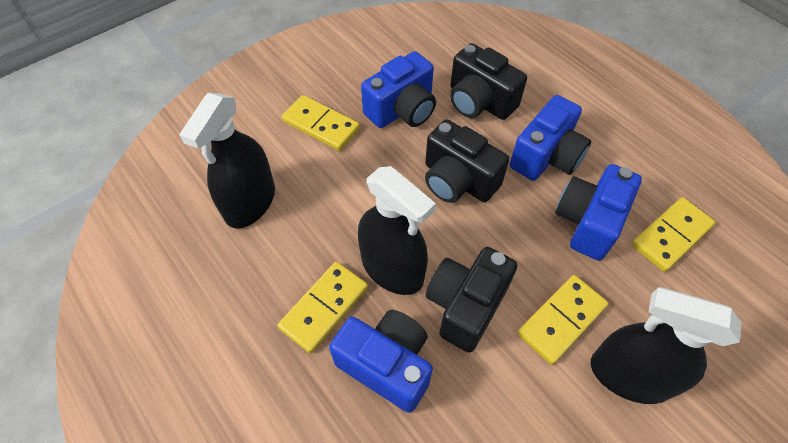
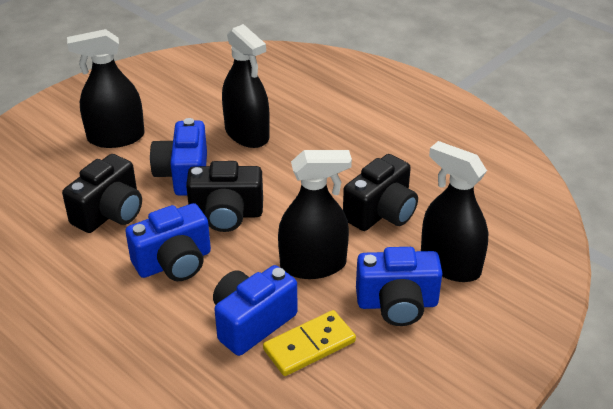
black spray bottle: [180,93,275,228] [358,166,436,295] [591,287,741,404] = 3 -> [67,29,145,148] [222,24,270,148] [278,150,352,279] [421,141,488,282] = 4
yellow domino: [278,262,368,354] [282,95,360,151] [517,275,608,365] [631,197,716,272] = 4 -> [263,310,356,376] = 1

